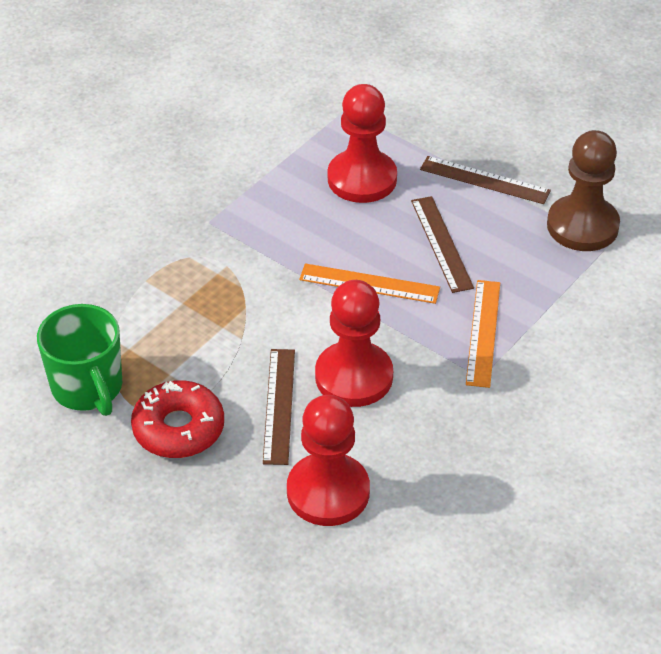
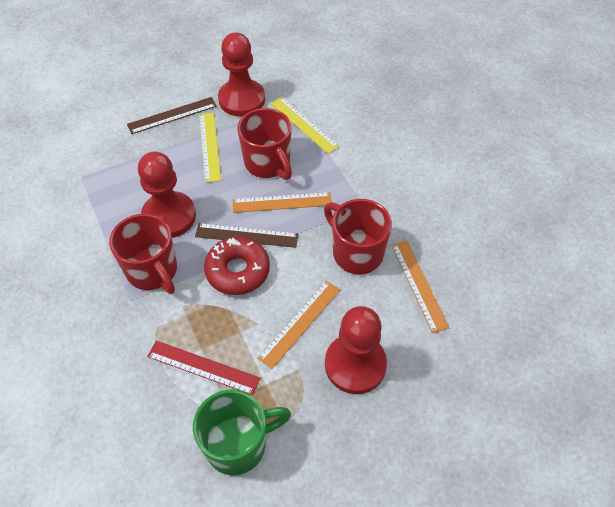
brown pawn: [547,130,620,251] = 1 -> none = 0
brown ruler: [263,349,295,465] [411,196,474,293] [420,156,551,204] = 3 -> [127,97,217,134] [195,223,298,248] = 2
orange ruler: [299,263,440,304] [466,280,500,388] = 2 -> [233,192,332,213] [257,281,340,369] [391,240,449,333] = 3
red mug: none = 0 -> [109,214,177,294] [237,108,292,180] [324,199,392,274] = 3
red ruler: none = 0 -> [147,341,260,395] = 1
yellow ruler: none = 0 -> [199,113,221,183] [271,97,340,154] = 2

